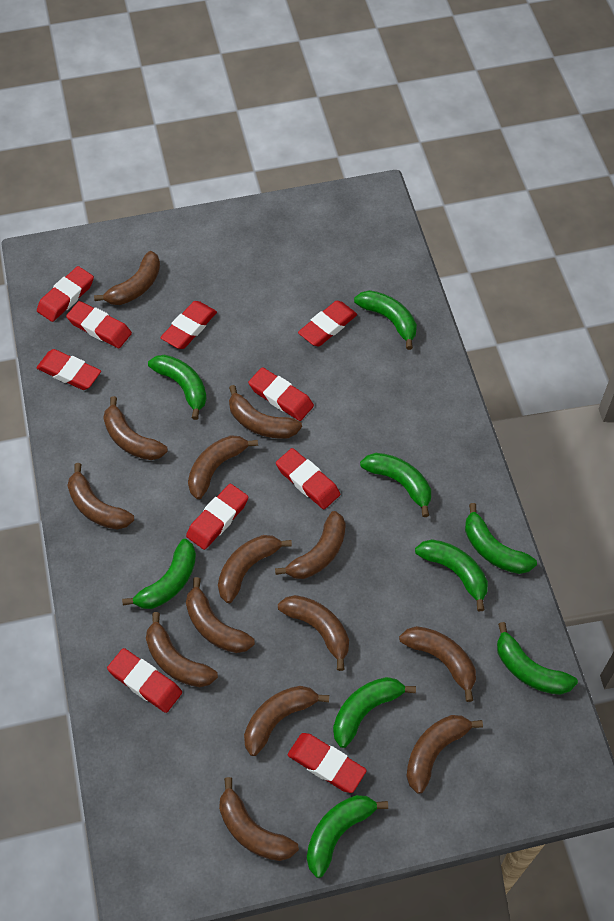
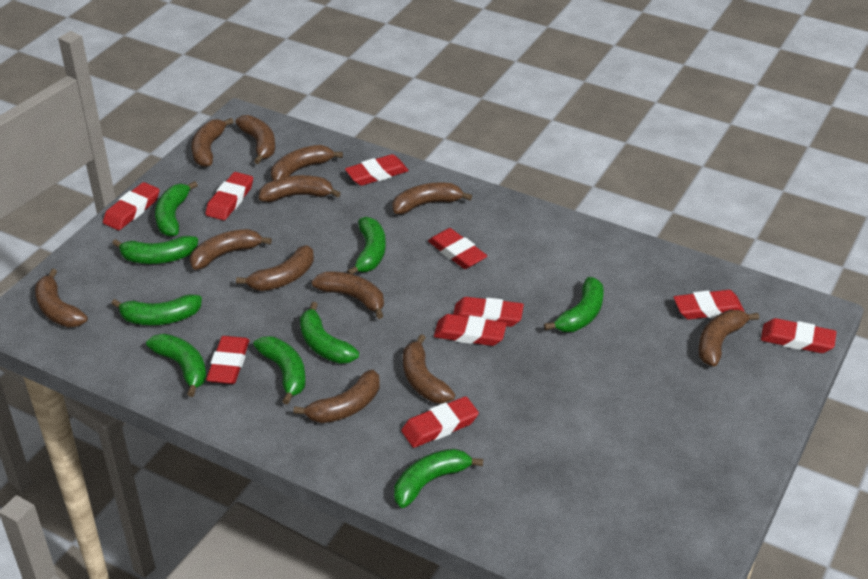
brown banana: [67,463,134,530] [94,251,160,305] [103,396,168,460] [146,612,218,687] [186,577,255,653] [188,435,258,499] [218,535,292,603] [219,777,299,861] [229,385,302,439] [244,686,329,756] [275,511,346,579] [278,595,349,671] [399,626,476,702] [406,715,483,794] = 14 -> [35,269,88,327] [190,229,272,270] [191,118,234,167] [235,115,275,164] [236,245,314,291] [259,175,341,202] [271,145,343,181] [293,370,380,423] [311,271,384,319] [392,183,472,214] [403,334,455,404] [698,310,759,366] = 12

